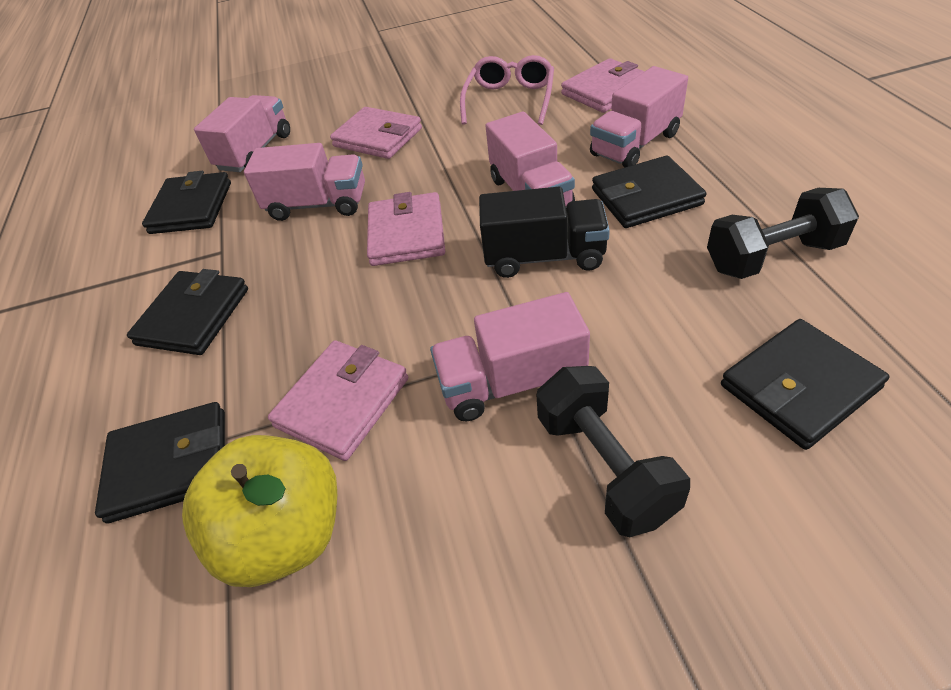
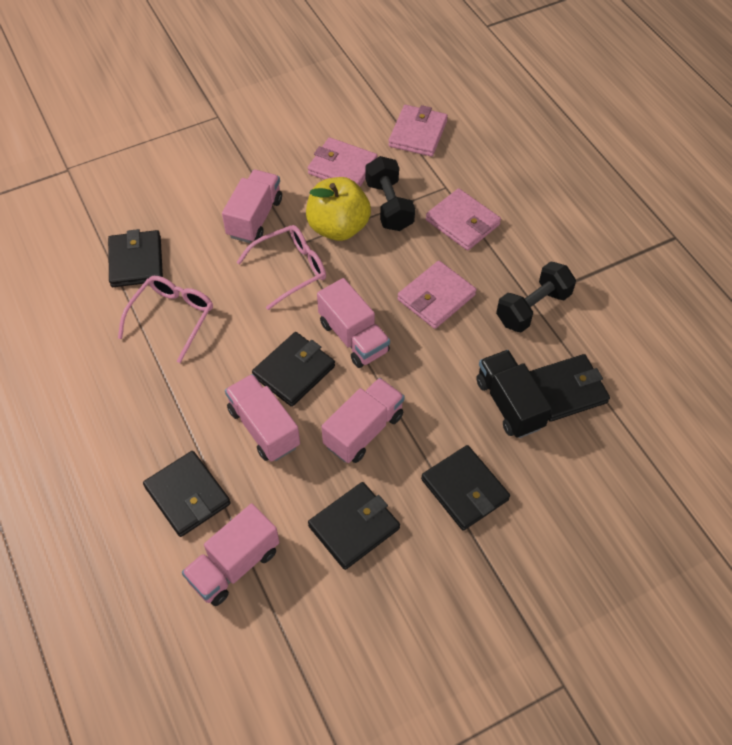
black wallet: [95,402,225,523] [127,269,248,355] [142,171,231,234] [592,155,706,228] [721,319,889,450] = 5 -> [108,229,163,287] [143,451,231,537] [252,332,335,407] [308,482,400,570] [421,445,510,531] [530,354,610,422] = 6
pink glasses: [460,55,554,125] = 1 -> [118,276,213,363] [237,225,326,310] = 2

